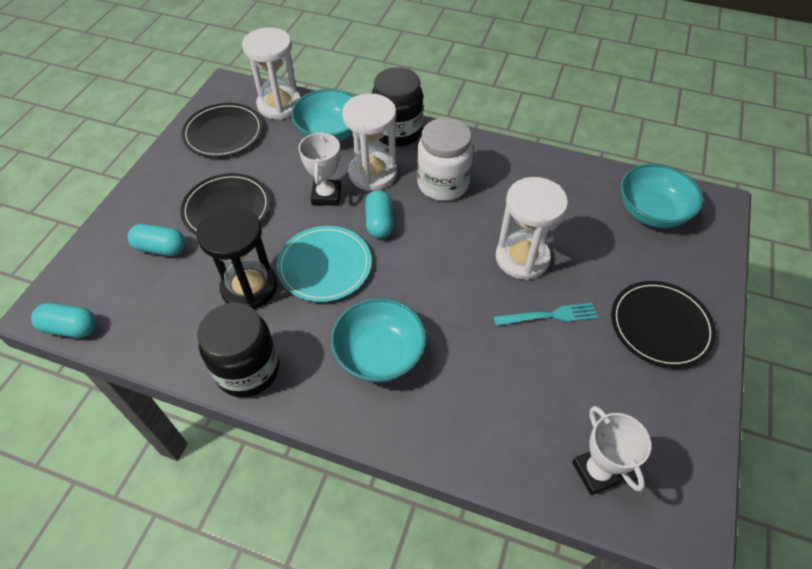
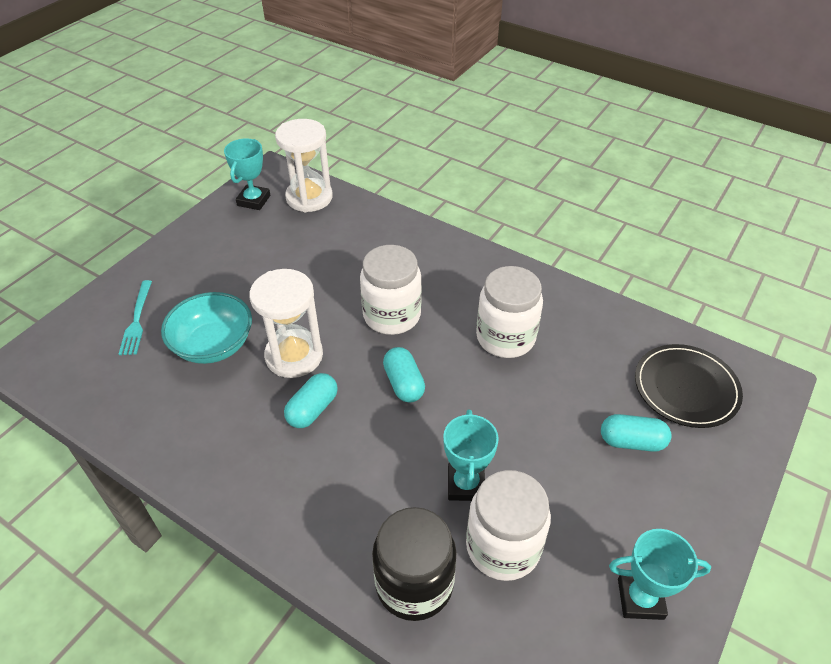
black hourglass: [197,206,277,310] = 1 -> none = 0
black jar: [198,303,279,398] [372,67,423,147] = 2 -> [372,507,456,621] = 1
black plate: [181,173,270,235] [182,103,263,157] [611,281,716,368] = 3 -> [635,344,743,428] = 1
turquoise bowl: [291,89,355,141] [331,298,426,382] [620,164,703,228] = 3 -> [161,292,252,364] = 1
turquoise plate: [277,226,372,302] = 1 -> none = 0
turquoise trophy: none = 0 -> [224,138,270,210] [443,409,499,501] [609,529,711,620] = 3
white hourglass: [242,27,301,120] [342,93,397,191] [496,177,568,280] = 3 -> [249,269,323,378] [275,119,333,212] = 2
white jar: [417,118,473,201] = 1 -> [360,245,422,335] [466,470,551,581] [476,266,543,358] = 3
white trophy: [299,132,341,206] [572,406,651,495] = 2 -> none = 0

